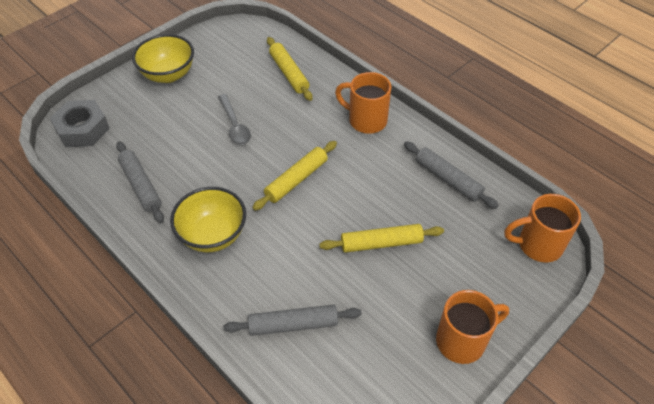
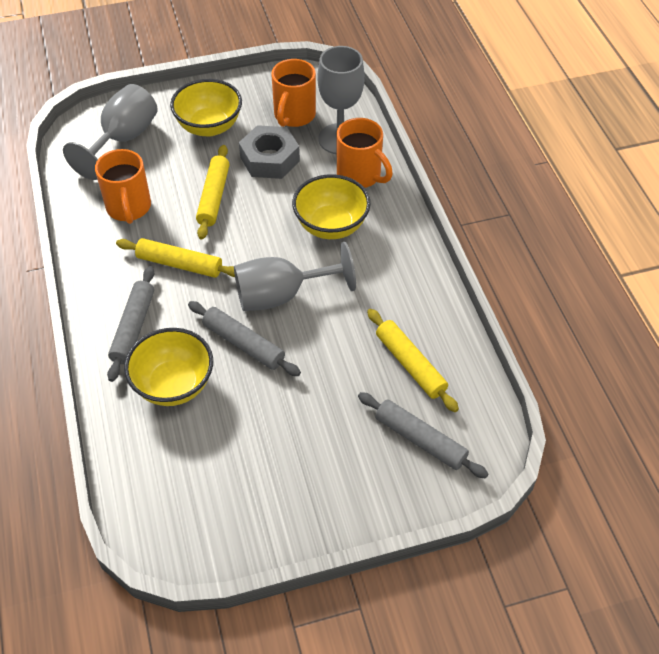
grey goblet: none = 0 -> [63,84,158,180] [234,242,356,311] [318,46,365,154] = 3
grey spoon: [218,94,251,145] = 1 -> none = 0
yellow bowl: [132,34,194,83] [170,187,246,252] = 2 -> [124,328,213,406] [170,79,242,137] [292,174,371,239] = 3

